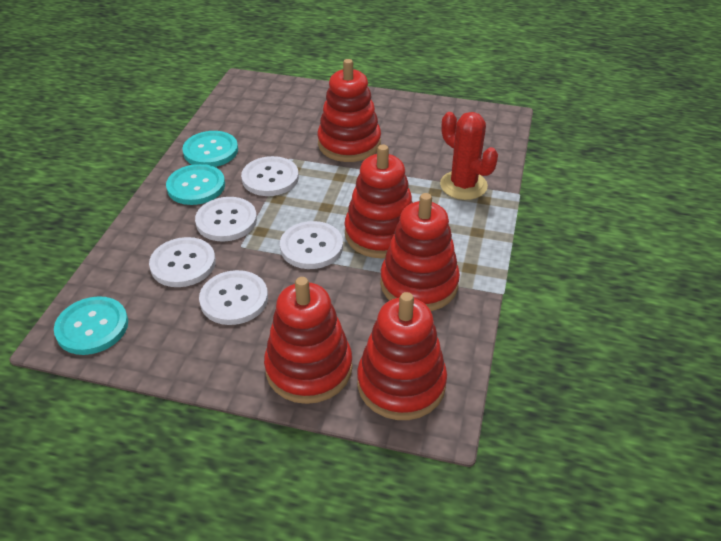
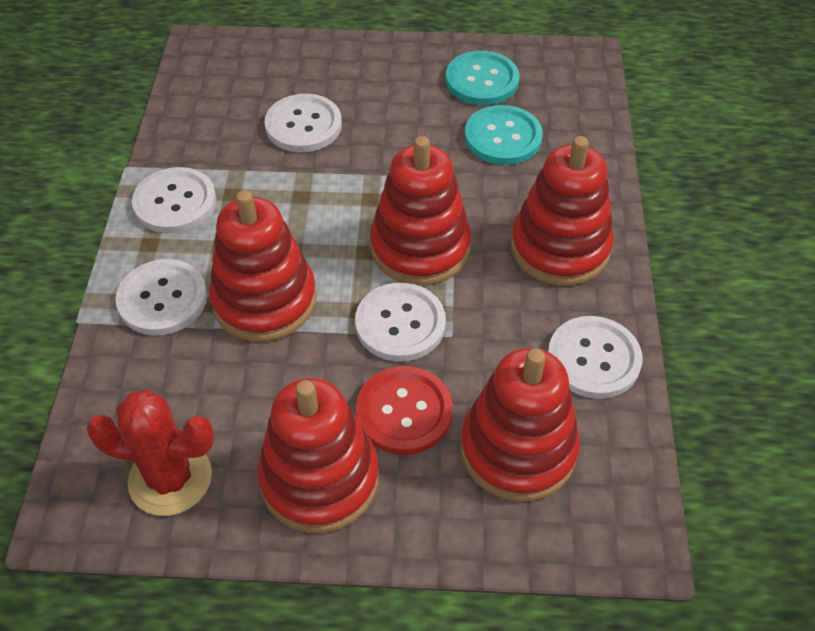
red button: none = 0 -> [356,366,453,455] = 1
turquoise button: [54,296,128,355] [166,164,225,205] [182,131,238,167] = 3 -> [446,51,520,105] [465,105,543,165] = 2

